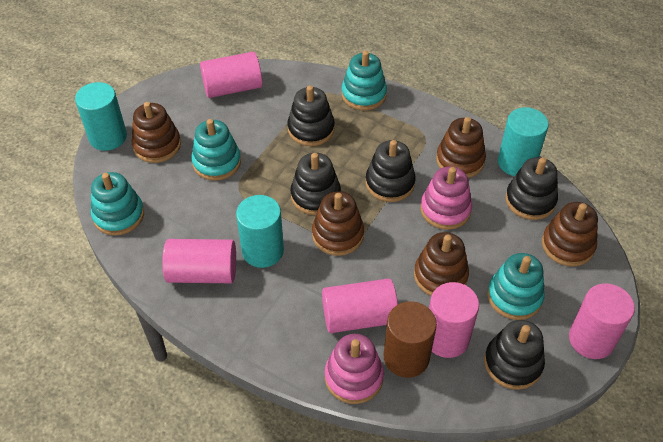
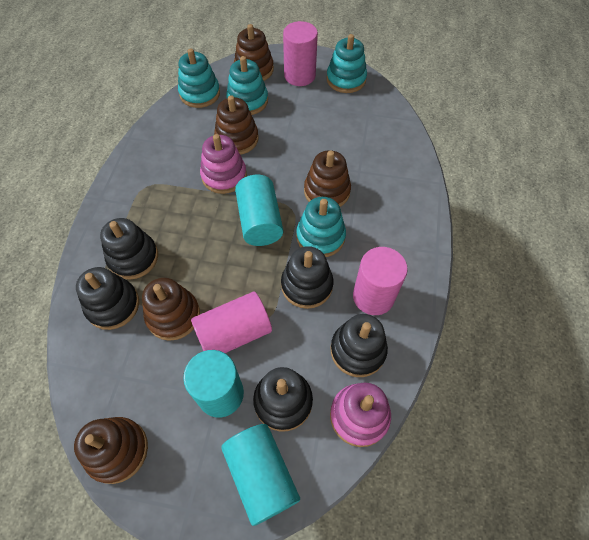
brown cylinder: [384,301,437,378] = 1 -> none = 0
pink cylinder: [162,239,236,283] [200,52,262,98] [322,278,398,333] [429,282,479,358] [569,283,635,359] = 5 -> [191,292,272,353] [283,21,318,86] [353,247,408,315] = 3

